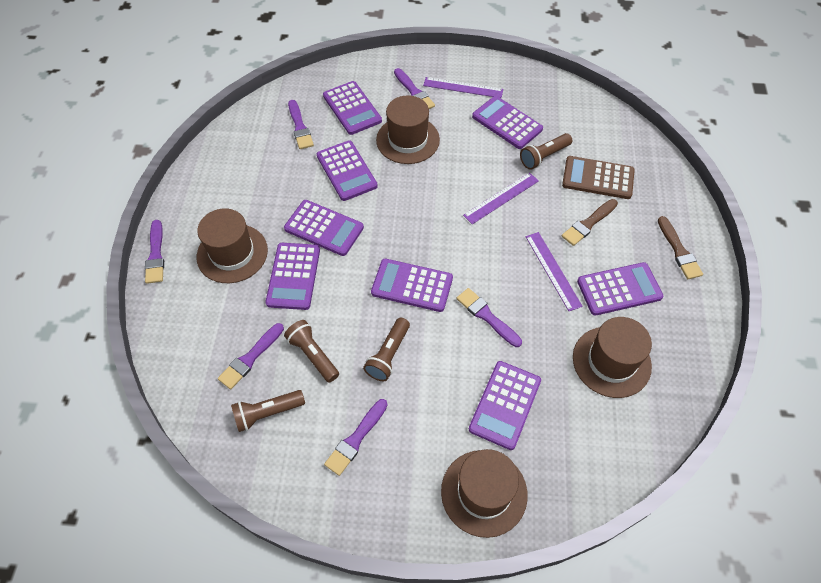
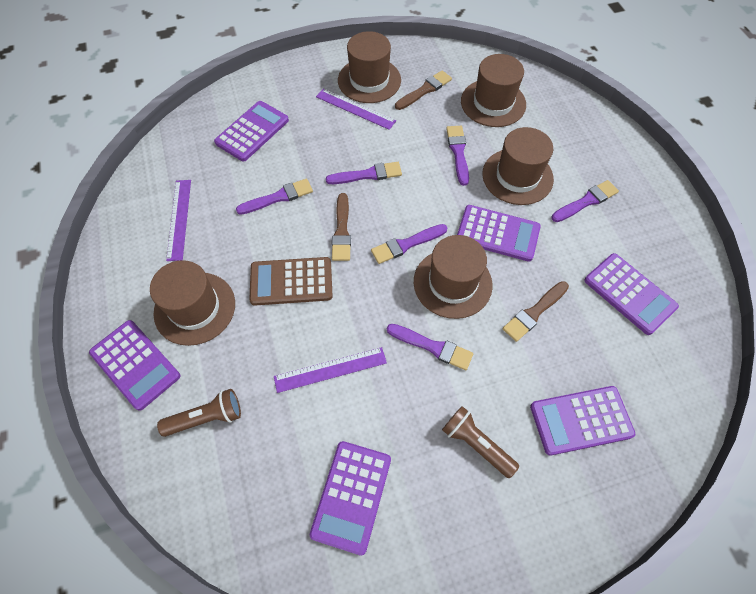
brown brush: [562,199,618,246] [658,216,703,279] = 2 -> [332,193,351,261] [395,70,452,110] [503,281,569,342] = 3
brown flashlight: [231,390,305,432] [284,320,339,383] [363,318,410,381] [520,133,572,170] = 4 -> [157,389,241,437] [442,406,519,478] = 2
brown hat: [197,208,268,283] [376,95,440,164] [441,449,528,538] [573,317,652,398] = 4 -> [150,260,235,346] [338,31,401,103] [414,235,493,319] [461,54,526,127] [482,127,554,205] = 5
purple calculator: [265,243,320,310] [284,200,364,256] [317,141,378,201] [323,81,382,135] [371,259,453,312] [469,361,541,450] [472,96,543,149] [577,262,663,316] = 8 -> [89,320,180,411] [214,101,289,162] [310,441,391,556] [457,205,541,262] [530,386,635,456] [584,253,679,335] = 6

